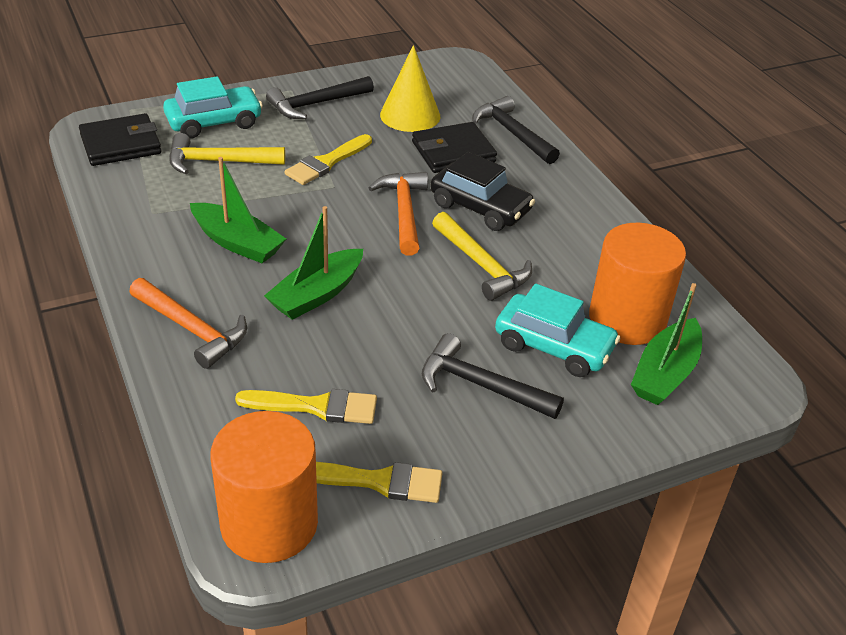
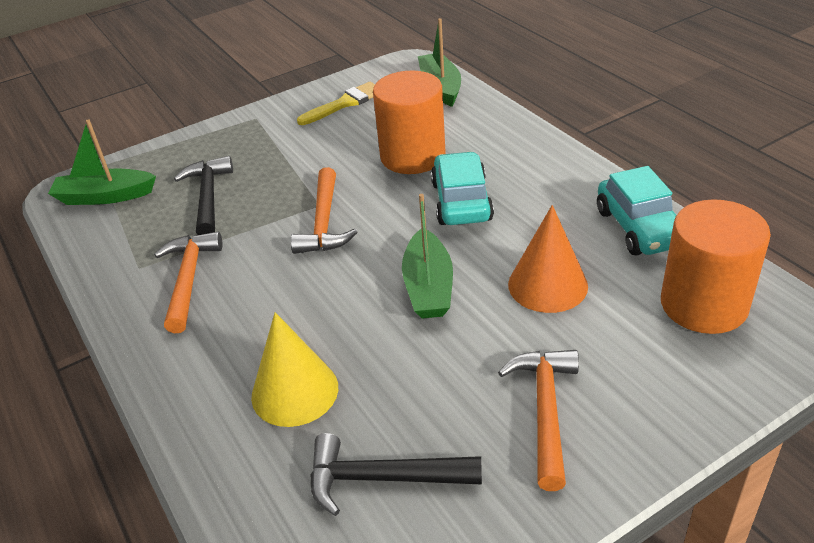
black car: [431,152,535,231] = 1 -> none = 0
black hammer: [266,76,374,119] [422,333,564,419] [472,96,560,164] = 3 -> [174,156,233,235] [310,433,482,516] = 2
black wallet: [79,113,162,166] [412,122,497,173] = 2 -> none = 0
orange cone: none = 0 -> [508,205,588,313] = 1
orange hammer: [129,278,247,369] [369,172,428,256] = 2 -> [154,232,222,333] [291,167,357,254] [498,350,579,491] = 3
yellow brush: [235,389,377,424] [285,134,372,185] [316,462,442,503] = 3 -> [297,82,375,125] = 1
yellow hammer: [169,133,285,174] [432,212,532,301] = 2 -> none = 0

